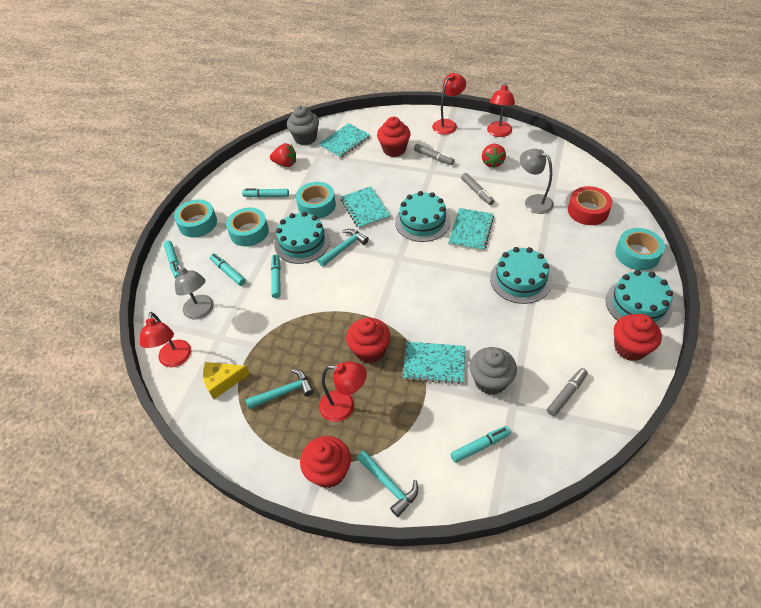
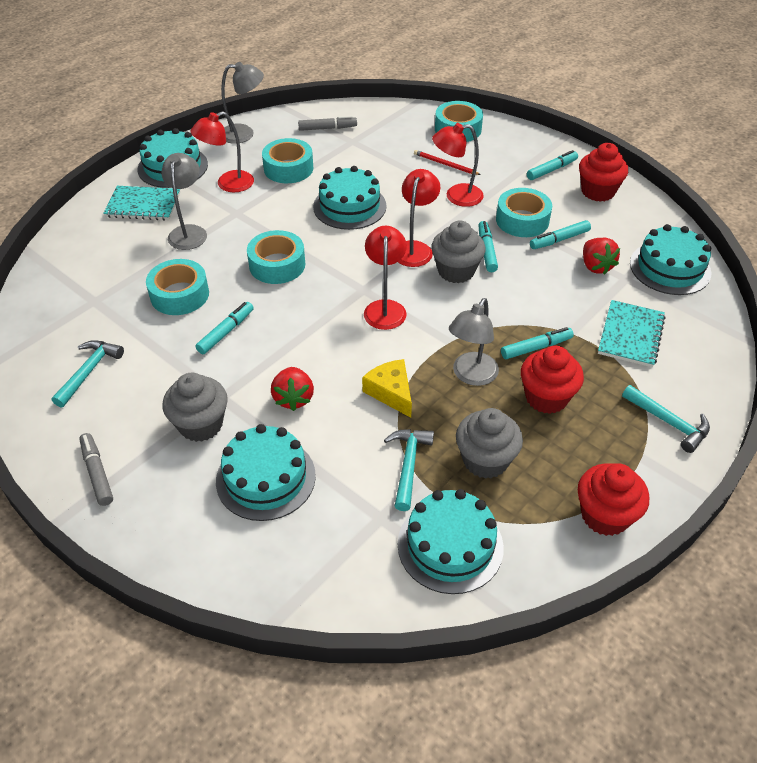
grey cupcake: [287,106,319,145] [470,347,517,395] = 2 -> [163,373,228,442] [431,220,485,283] [456,408,523,479] = 3
grey lamp: [175,264,214,320] [520,149,554,214] = 2 -> [162,153,207,250] [221,62,264,144] [449,298,499,386] = 3
grey marker: [414,144,455,165] [461,173,494,205] [547,368,588,416] = 3 -> [79,433,113,506] [298,116,357,131] = 2
red cupcake: [300,436,351,488] [346,318,391,363] [377,117,411,157] [614,314,662,361] = 4 -> [521,346,584,414] [578,463,649,536] [579,143,628,202] = 3
red pencil: none = 0 -> [414,150,481,175] = 1
red tape: [568,186,612,225] = 1 -> none = 0
turquoise cake: [274,212,330,264] [395,191,451,242] [490,247,552,304] [606,270,673,328] = 4 -> [137,128,208,188] [216,424,316,521] [313,166,387,230] [398,489,504,594] [630,224,711,295] = 5
turquoise notebook: [318,123,370,158] [341,186,390,229] [403,342,465,384] [448,208,494,251] = 4 -> [103,186,180,221] [598,300,666,367] = 2
turquoise tape: [174,199,217,237] [226,207,269,246] [296,182,336,219] [615,228,665,271] = 4 -> [146,259,209,315] [247,230,305,284] [262,138,313,183] [435,101,483,142] [496,188,552,237] = 5

